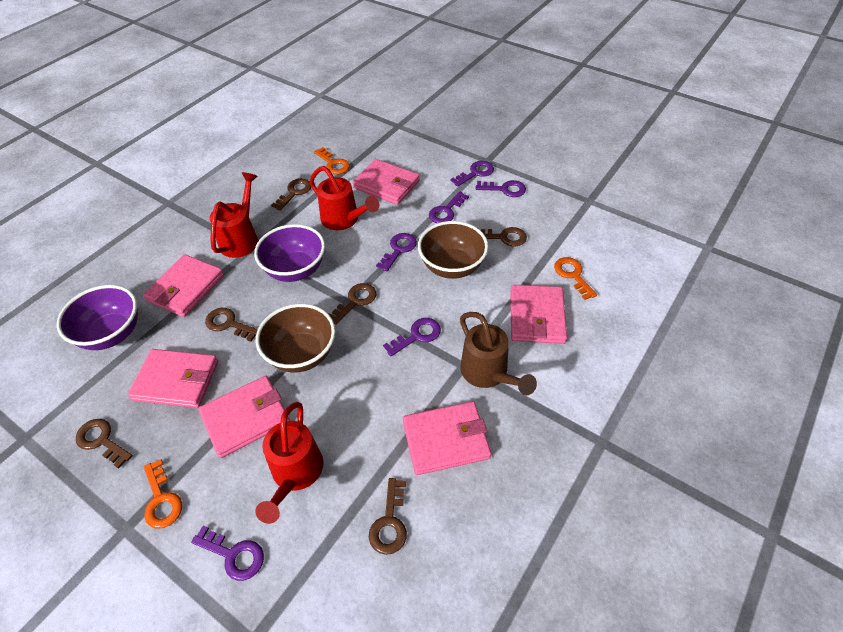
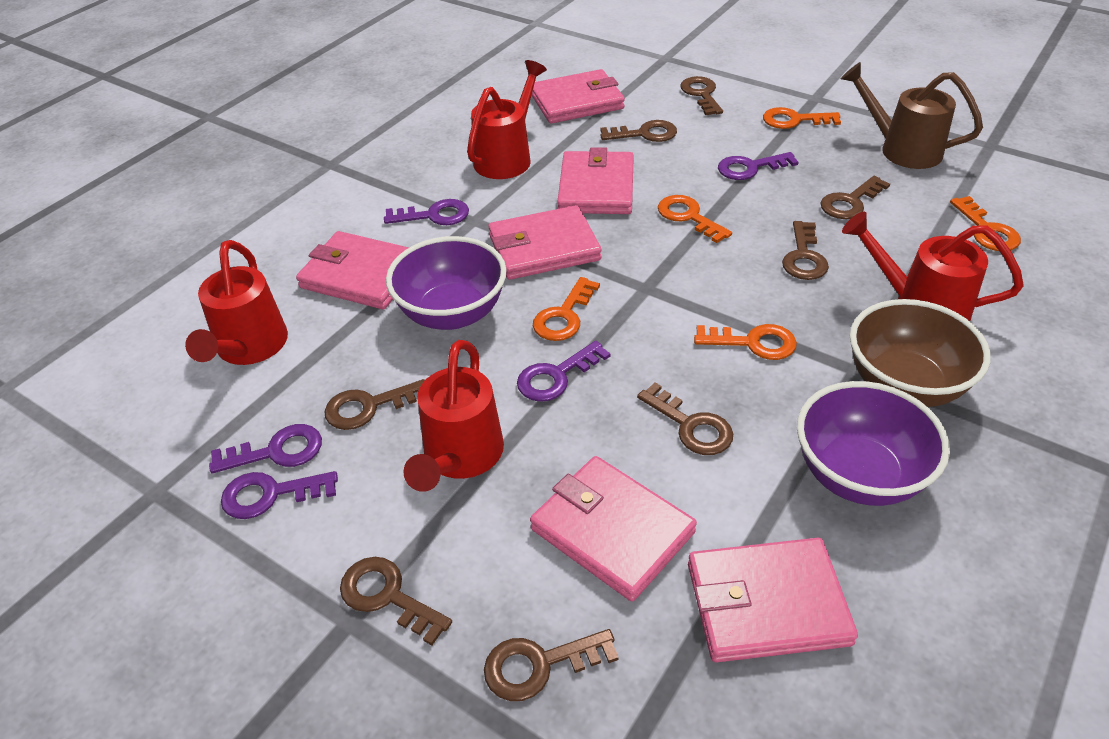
brown bowl: [256,304,335,372] [418,221,488,279] = 2 -> [850,299,991,407] = 1
brown key: [76,419,133,469] [205,308,258,342] [271,178,311,211] [329,283,376,325] [369,478,407,555] [481,227,527,246] = 6 -> [324,379,425,430] [340,557,452,645] [484,629,619,701] [600,120,677,142] [637,382,733,455] [680,76,723,115] [782,221,829,280] [821,176,890,219] = 8
orange key: [144,459,182,529] [314,147,350,174] [554,257,597,300] = 3 -> [533,277,600,341] [658,195,732,243] [694,324,797,360] [763,107,841,129] [950,196,1021,251] = 5
purple key: [191,526,264,581] [376,233,417,271] [383,318,441,356] [429,191,469,223] [450,161,494,187] [476,180,526,197] = 6 -> [209,424,322,473] [221,471,338,519] [384,199,469,225] [517,341,610,402] [718,152,798,180] = 5
red watering can: [210,172,258,258] [255,402,324,524] [310,166,379,230] = 3 -> [185,240,288,365] [404,340,504,492] [467,60,547,179] [842,211,1024,321] = 4

